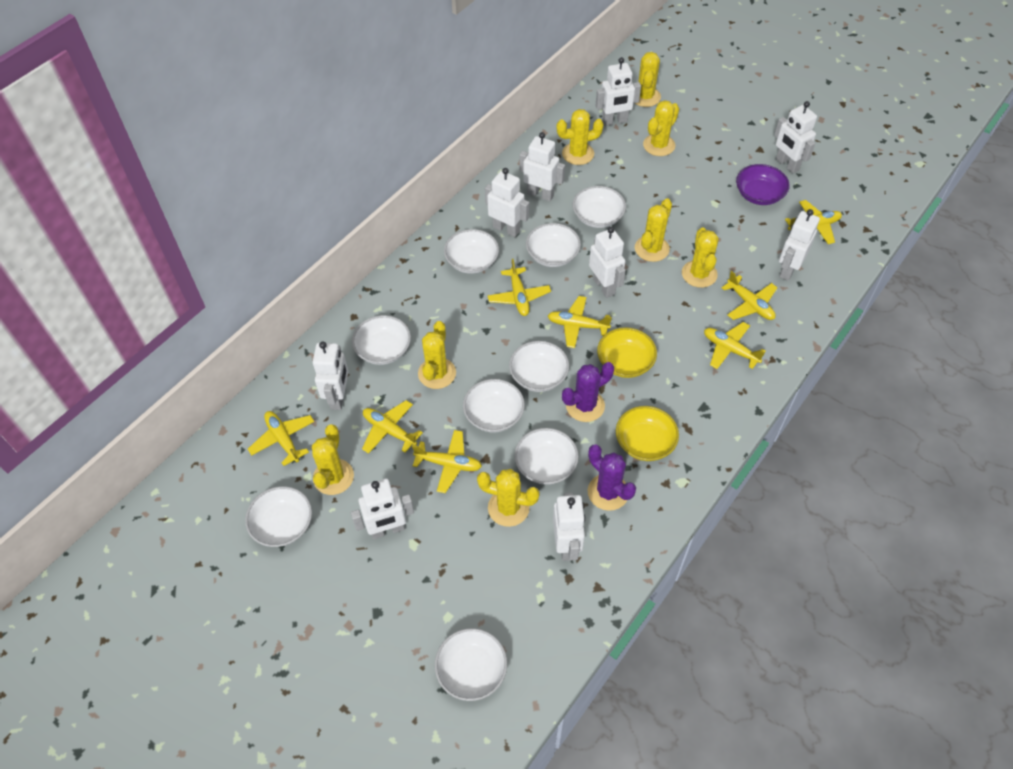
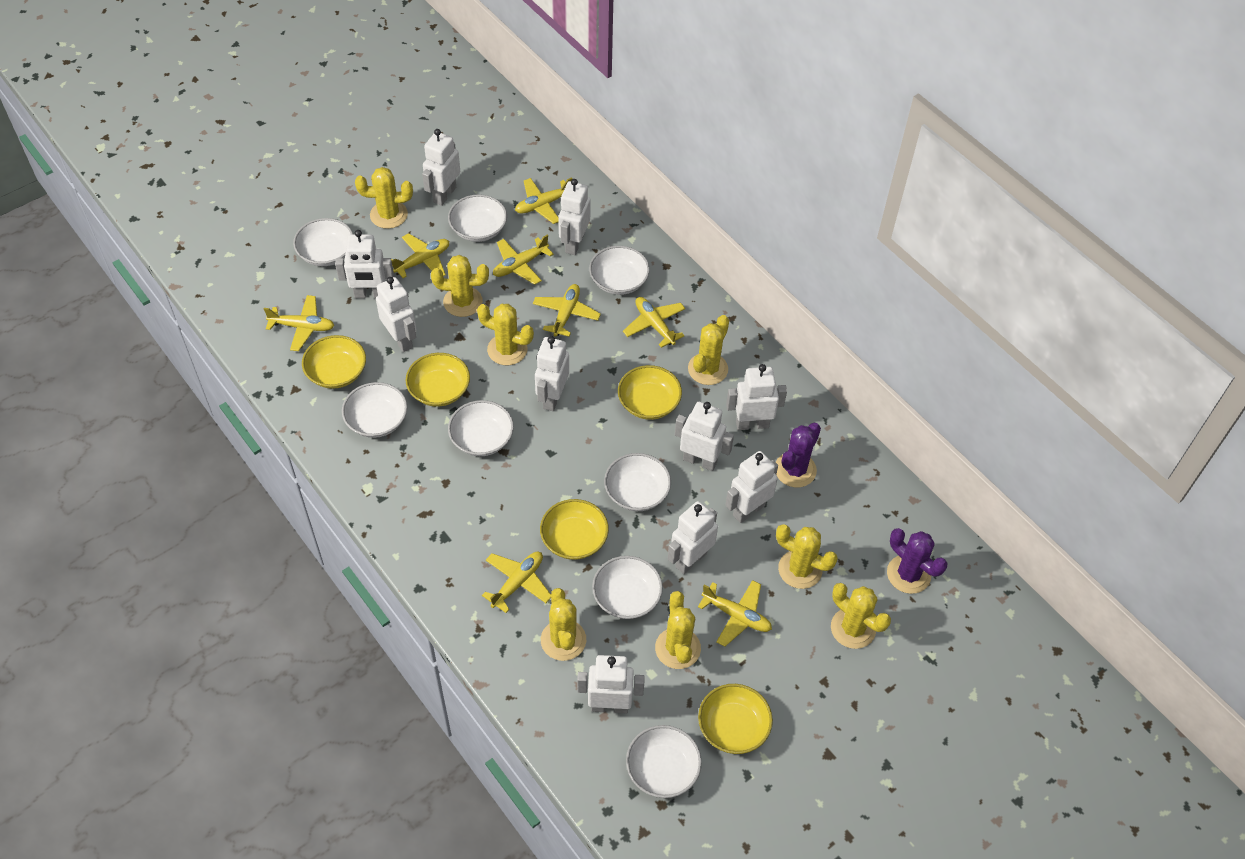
purple bowl: [736,164,790,205] = 1 -> none = 0
white bowl: [245,486,312,547] [352,315,411,365] [435,628,507,701] [444,229,499,274] [463,379,525,432] [509,341,569,392] [514,428,579,485] [526,223,581,267] [573,186,626,228] = 9 -> [293,218,353,266] [342,382,407,438] [448,194,507,242] [448,400,514,456] [589,246,650,295] [592,556,663,619] [604,453,671,511] [626,725,702,798] = 8
white robot: [313,342,348,410] [351,479,414,539] [485,168,529,237] [519,132,565,201] [553,493,585,561] [589,227,626,298] [596,57,641,126] [774,101,817,173] [779,209,820,281] = 9 -> [335,230,394,298] [376,277,417,352] [422,129,460,206] [535,336,569,411] [559,179,590,255] [577,655,645,713] [667,501,718,574] [675,402,734,471] [725,451,778,523] [726,364,787,430] = 10
yellow bowl: [597,327,657,378] [616,406,679,461] = 2 -> [302,335,366,389] [405,353,470,407] [540,499,609,560] [618,365,682,420] [698,684,773,754] = 5

